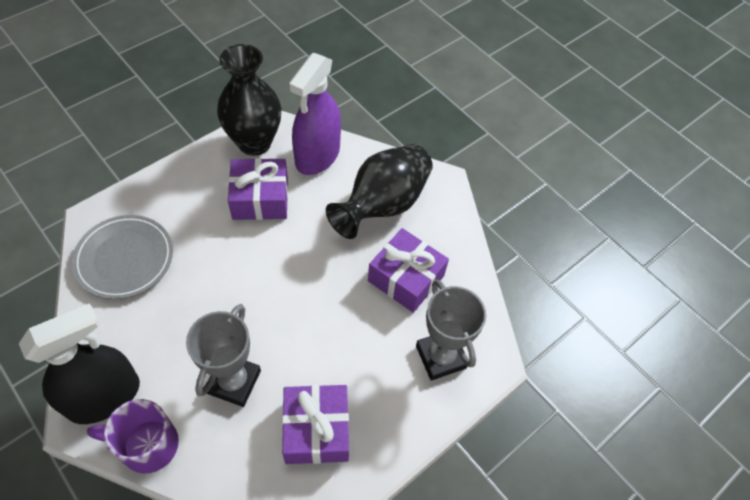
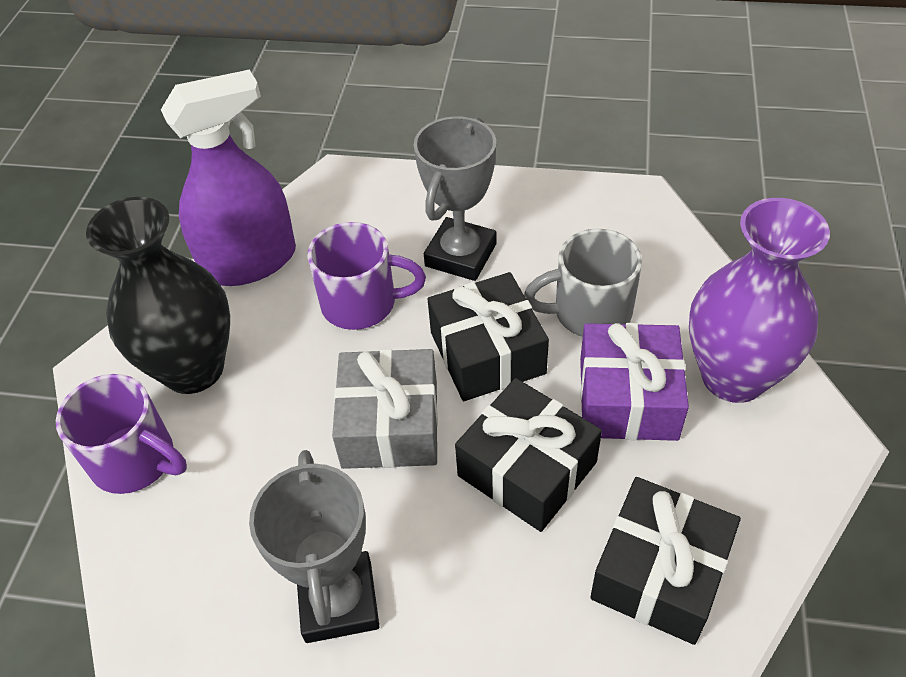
black gift: none = 0 -> [428,272,549,401] [455,378,602,532] [590,477,741,645] = 3
black spray bottle: [19,303,140,424] = 1 -> none = 0
black vase: [217,44,281,156] [326,144,433,239] = 2 -> [86,197,230,394] = 1
grey gift: none = 0 -> [332,349,438,469] = 1
grey mug: none = 0 -> [524,229,642,337] = 1
grey plate: [72,215,173,299] = 1 -> none = 0
purple gift: [228,158,288,220] [282,385,349,464] [368,228,449,313] = 3 -> [580,323,689,441] = 1
purple mug: [87,399,179,473] = 1 -> [56,374,187,494] [307,222,426,330] = 2
purple vase: none = 0 -> [689,198,830,403] = 1

